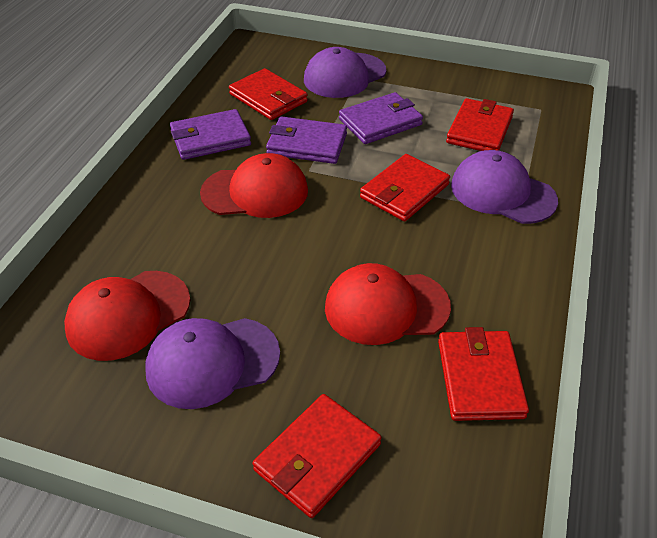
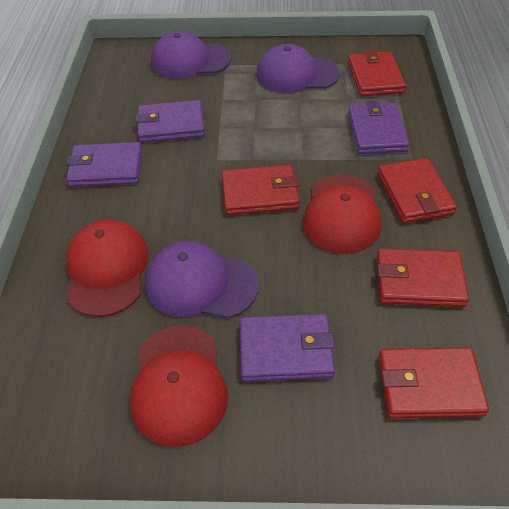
purple wallet: [170,109,251,160] [266,116,347,164] [339,92,423,144] = 3 -> [66,142,143,187] [136,100,205,143] [240,314,335,382] [348,100,409,154] = 4

